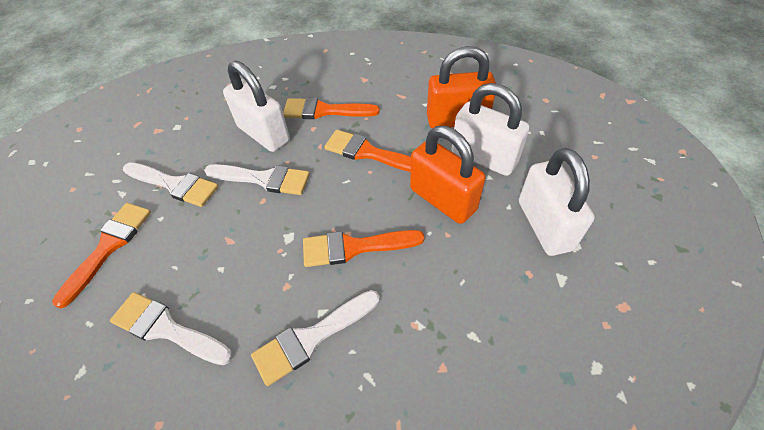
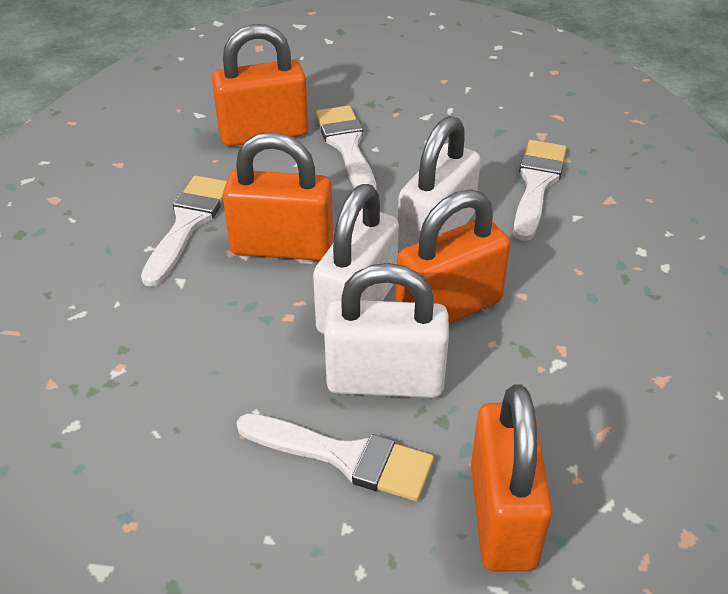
orange brush: [52,203,151,309] [283,97,380,119] [303,230,425,267] [324,130,411,172] = 4 -> none = 0
orange padlock: [410,126,486,224] [427,46,496,128] = 2 -> [212,24,309,147] [223,132,333,261] [396,189,511,324] [471,384,553,572] = 4

